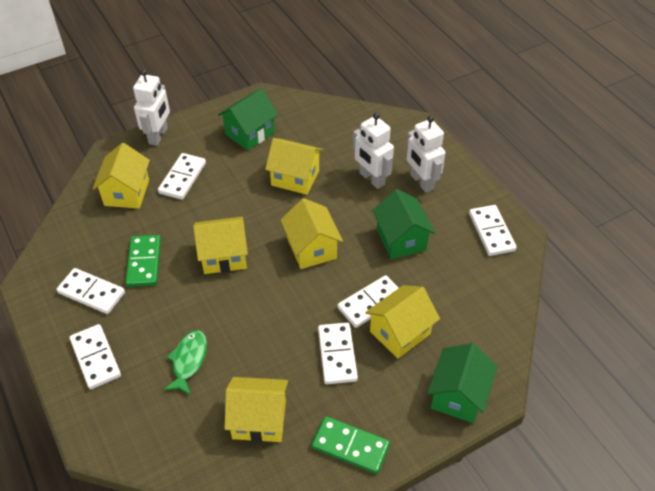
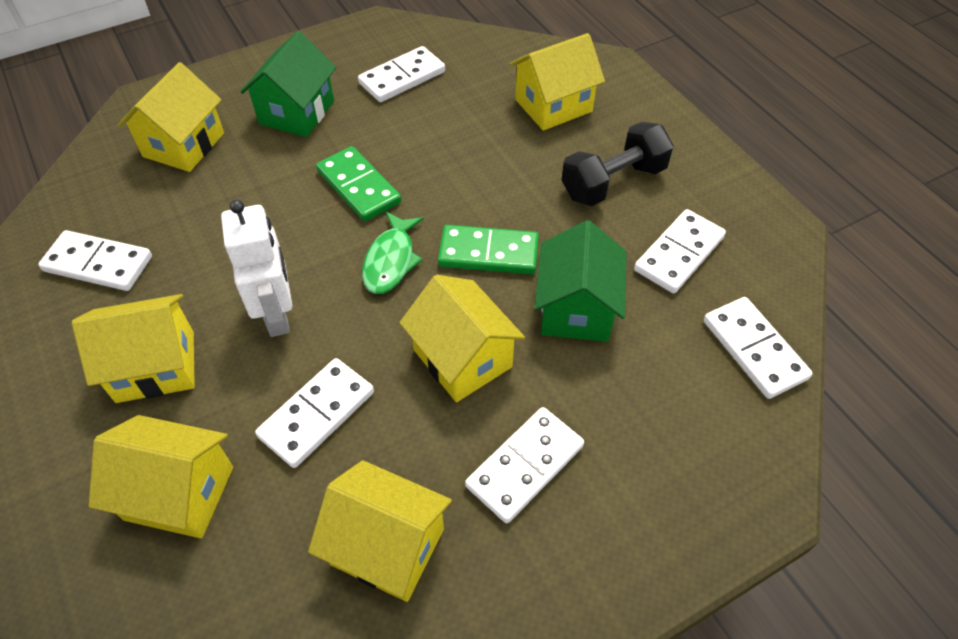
black dumbbell: none = 0 -> [562,121,674,206] = 1
green house: [218,89,278,151] [372,189,435,259] [427,343,497,423] = 3 -> [240,31,336,137] [535,220,626,342] = 2
white robot: [133,69,170,146] [353,112,394,189] [406,116,446,193] = 3 -> [221,200,292,337] = 1

